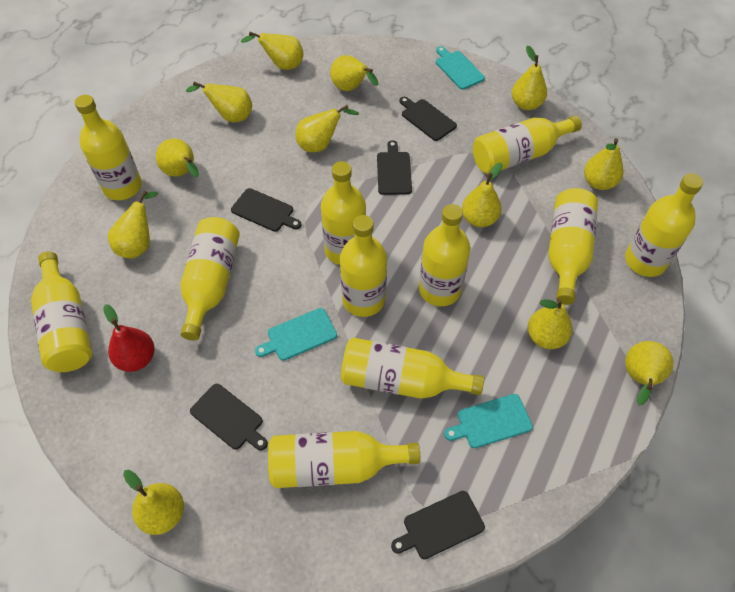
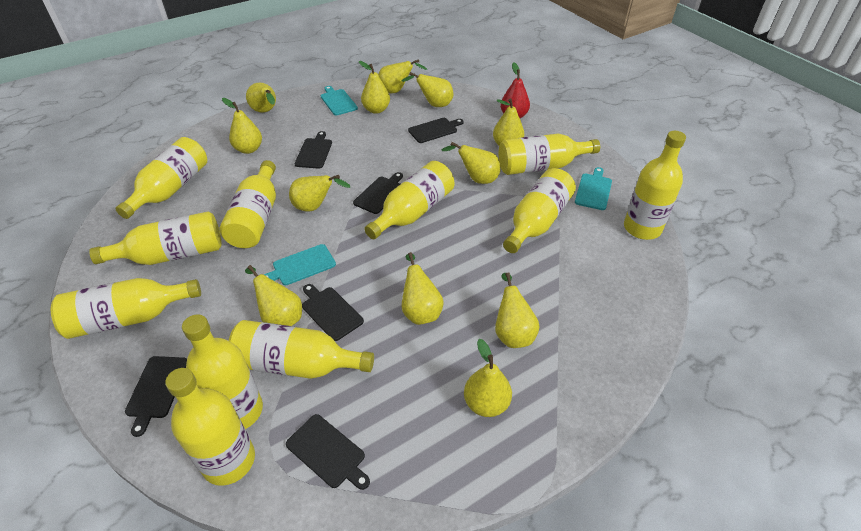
black cutting board: [190,384,268,451] [231,188,301,232] [377,140,412,195] [391,491,485,559] [399,97,457,141] = 5 -> [125,356,187,437] [286,414,370,490] [295,131,332,169] [302,284,364,341] [353,172,403,214] [408,118,464,143] = 6

